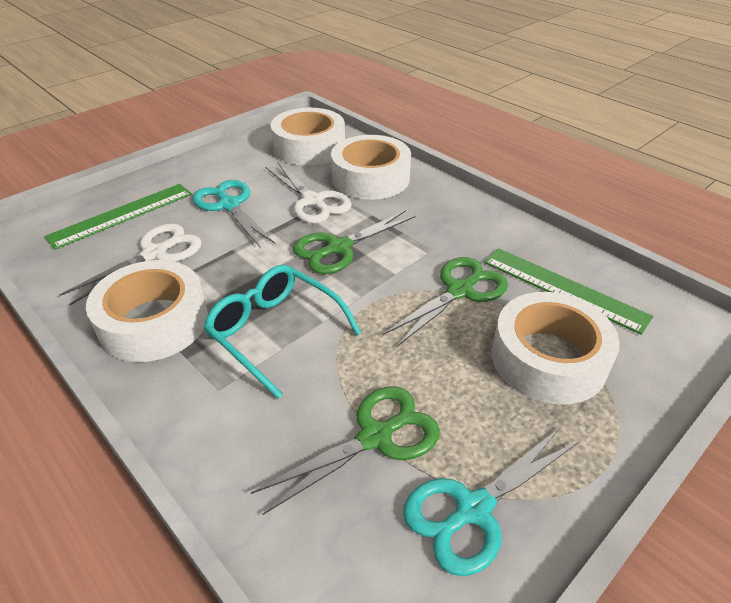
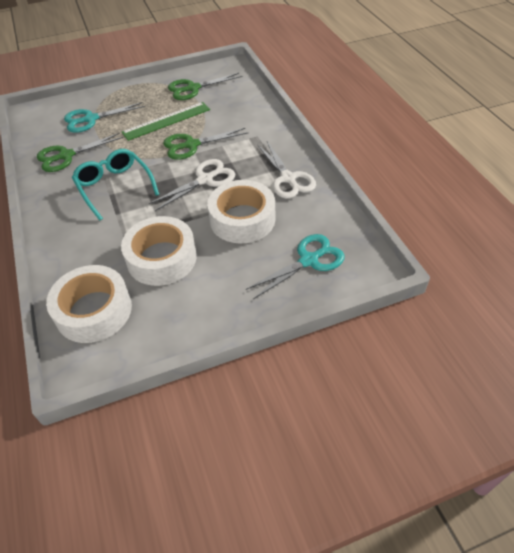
green ruler: [44,184,192,249] [484,248,653,335] = 2 -> [122,102,210,141] = 1
white tape: [86,260,208,362] [271,108,345,166] [331,135,411,200] [492,292,620,405] = 4 -> [46,265,132,343] [121,216,197,286] [207,180,275,243] = 3

